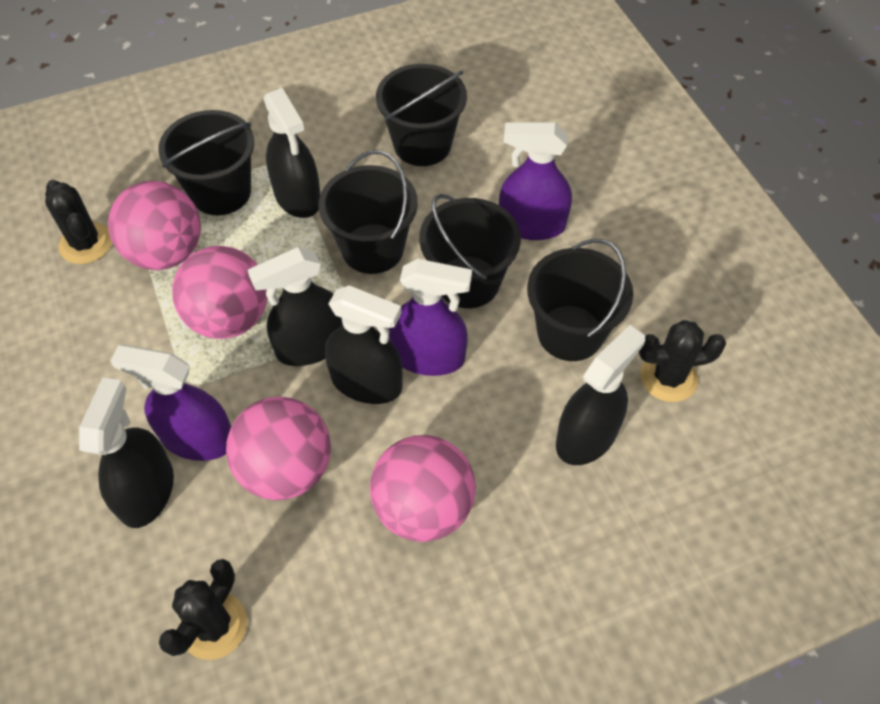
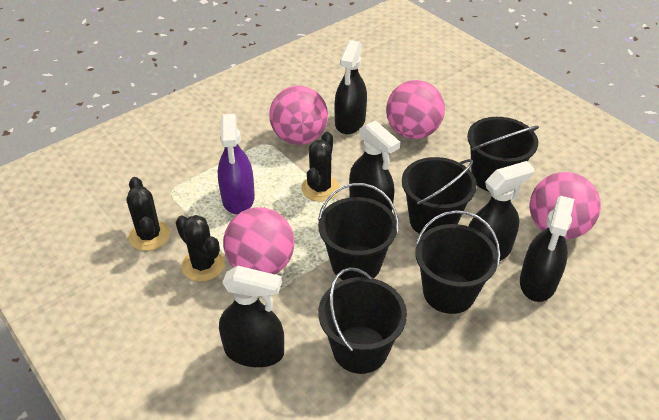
purple spray bottle: [110,345,231,461] [389,259,472,376] [499,122,572,240] = 3 -> [218,114,255,214] = 1

